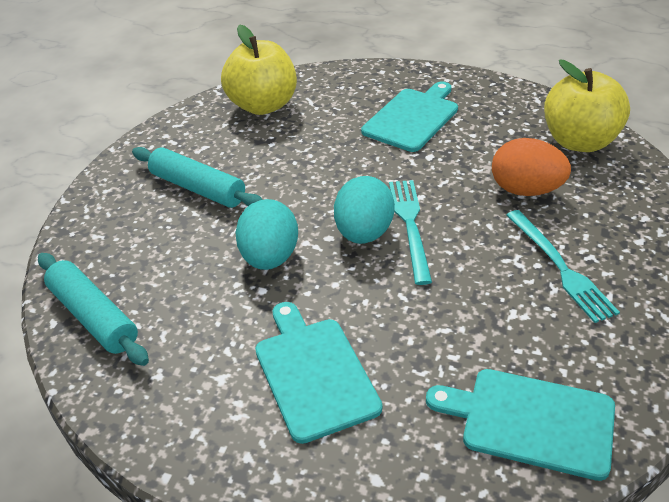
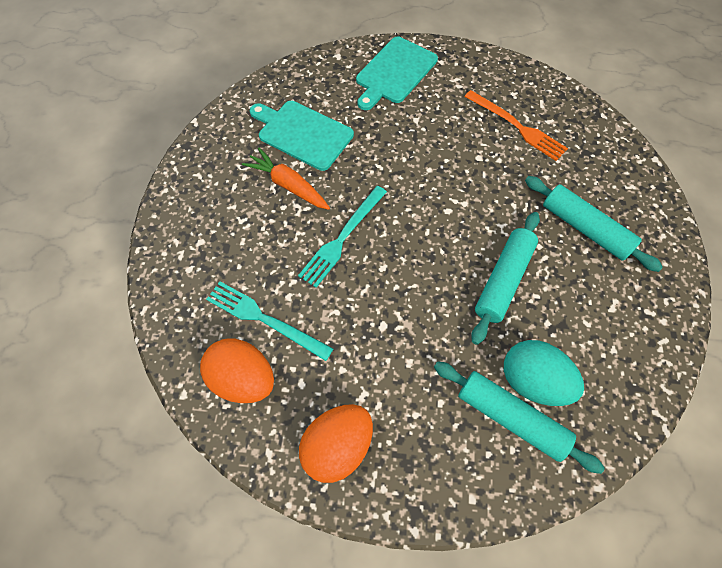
orange carrot: none = 0 -> [242,148,330,210] = 1
orange egg: [492,138,571,196] = 1 -> [200,338,274,403] [299,404,373,483] = 2
orange fork: none = 0 -> [465,90,568,161] = 1
turquoise cutting board: [255,302,382,444] [361,82,458,152] [426,369,615,481] = 3 -> [250,101,354,171] [356,37,438,110] = 2
turquoise egg: [235,199,298,270] [334,176,395,244] = 2 -> [504,340,584,406] = 1
turquoise rolling pin: [38,253,149,366] [132,147,263,208] = 2 -> [434,361,605,474] [471,212,540,345] [525,176,663,272] = 3
yellow apple: [221,24,297,115] [544,60,630,152] = 2 -> none = 0

